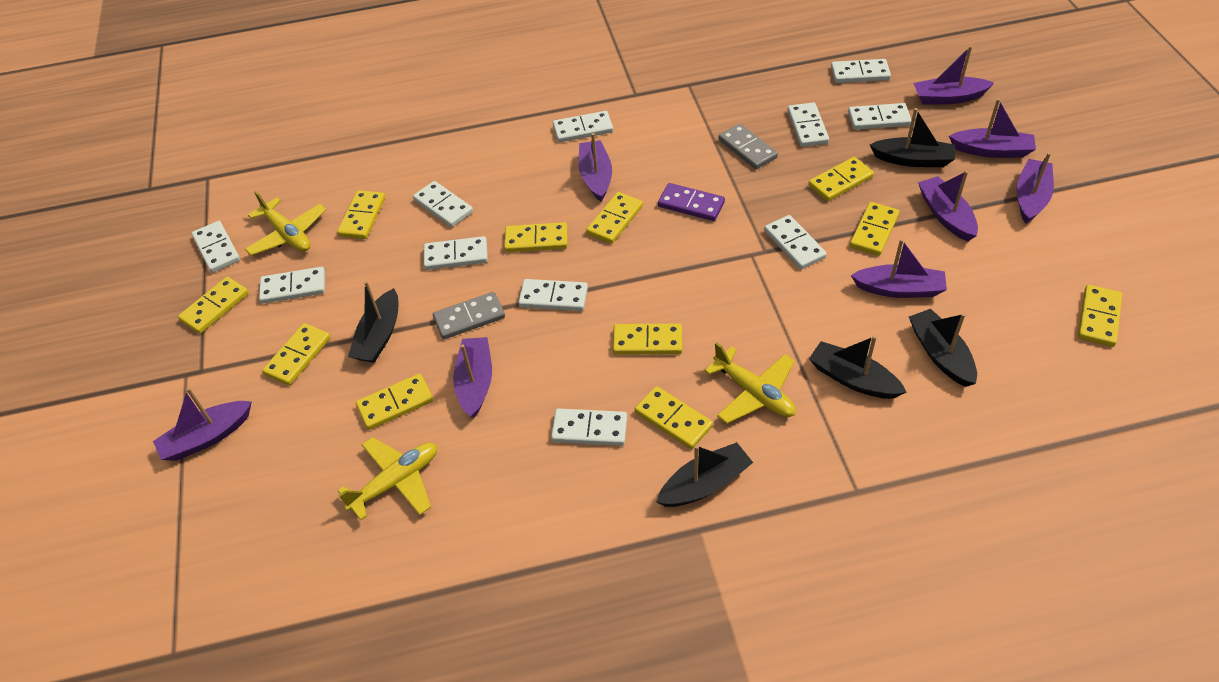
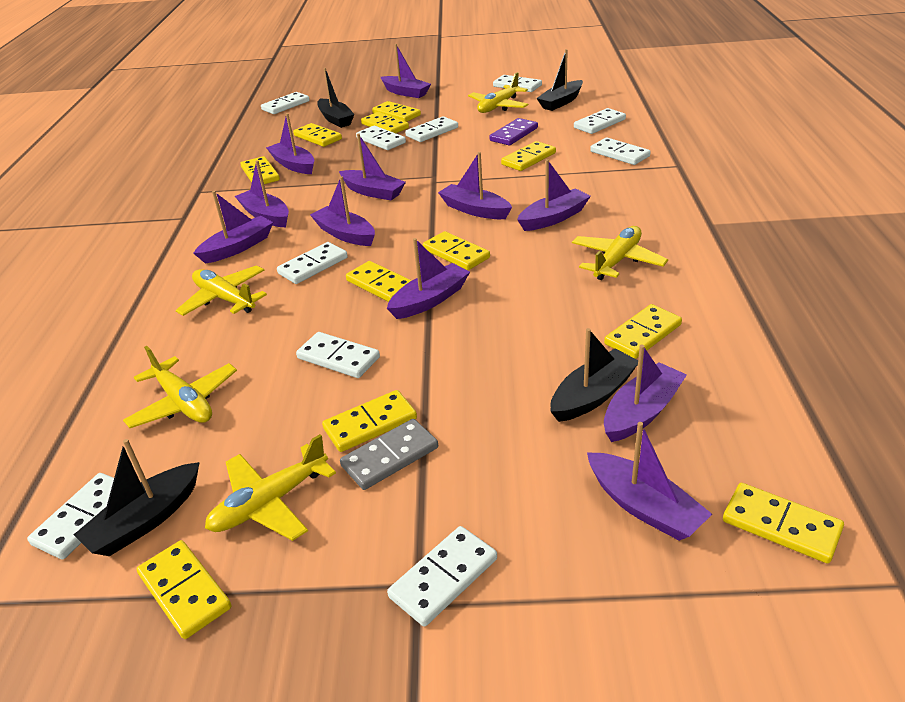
black boat: [348,281,398,363] [656,442,753,507] [809,336,906,399] [870,108,955,167] [909,309,977,387] = 5 -> [74,439,200,556] [317,68,354,128] [536,49,583,111] [550,328,638,422] = 4
grey domino: [433,292,505,339] [719,124,778,169] = 2 -> [340,419,438,490] = 1
purple boat: [153,388,252,461] [453,337,492,418] [578,133,612,202] [851,239,947,298] [914,46,994,104] [918,171,978,241] [949,99,1036,158] [1017,152,1054,223] = 8 -> [193,191,273,263] [235,160,289,227] [266,113,314,174] [310,176,375,246] [339,133,406,200] [381,44,431,98] [387,238,470,319] [438,152,512,219] [517,159,591,231] [587,422,712,541] [604,345,687,442] = 11
white domino: [192,221,240,273] [259,267,325,304] [413,181,473,227] [424,236,488,270] [518,279,588,311] [551,409,627,446] [553,111,613,142] [764,215,827,269] [787,102,829,147] [831,59,891,83] [848,103,911,130] = 11 -> [27,473,114,560] [261,92,310,114] [277,242,348,284] [296,332,380,378] [356,126,406,150] [387,526,497,627] [405,116,458,142] [493,75,542,92] [574,108,626,134] [590,138,651,165] = 10
yellow plane: [245,191,326,256] [338,437,437,520] [704,342,795,424] = 3 -> [123,346,237,428] [176,265,267,316] [205,434,336,541] [468,72,528,113] [572,226,668,280] = 5

